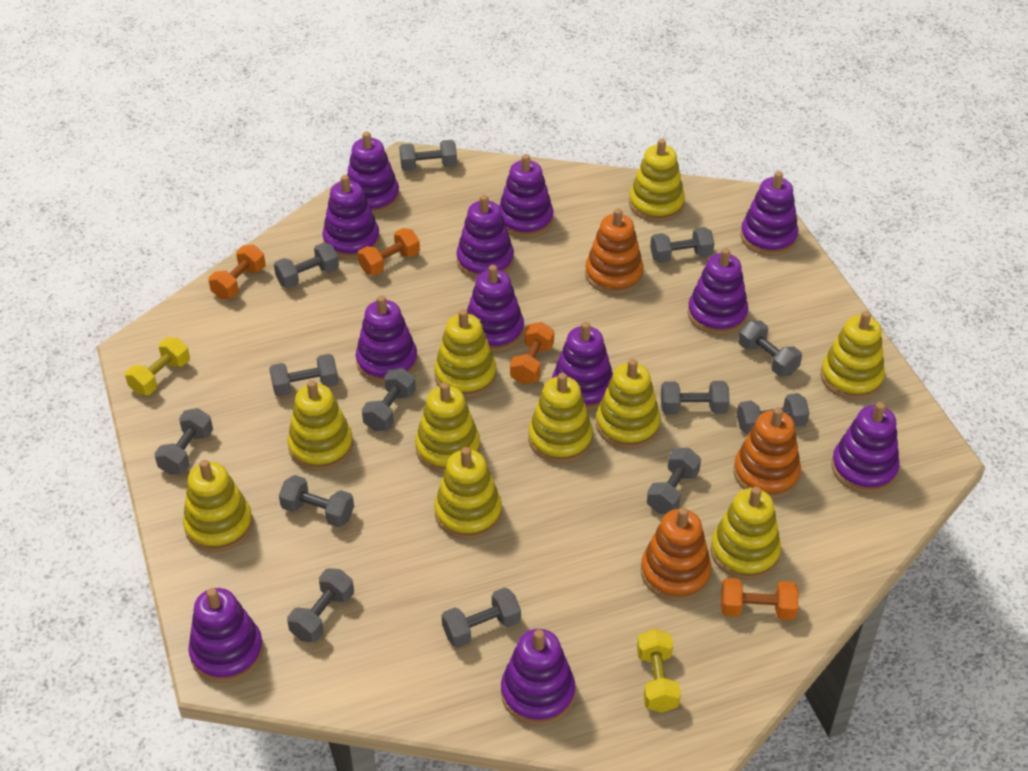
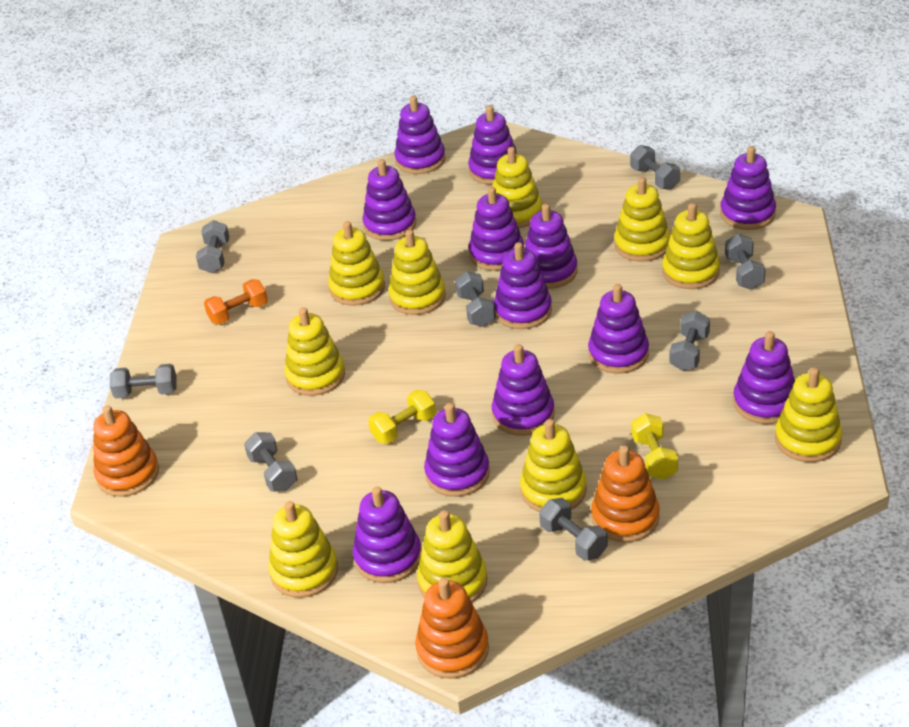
grey dumbbell: [154,408,213,475] [269,354,339,397] [274,243,339,288] [279,475,354,527] [287,568,354,642] [362,368,416,431] [399,140,457,171] [442,587,521,648] [647,448,701,514] [650,227,714,263] [661,381,730,414] [737,393,809,435] [738,320,802,376] = 13 -> [110,364,177,398] [196,220,229,273] [244,432,298,492] [455,271,496,327] [539,498,608,561] [630,145,680,190] [669,311,710,371] [725,234,765,290] = 8
orange dumbbell: [209,244,265,299] [358,228,420,276] [510,322,554,385] [721,578,798,620] = 4 -> [204,279,268,325] = 1

